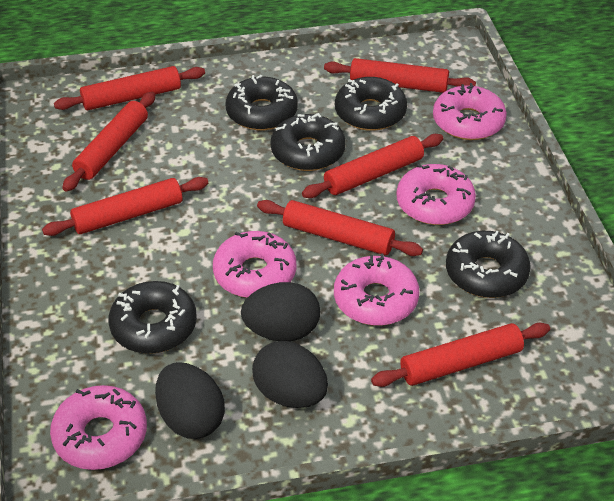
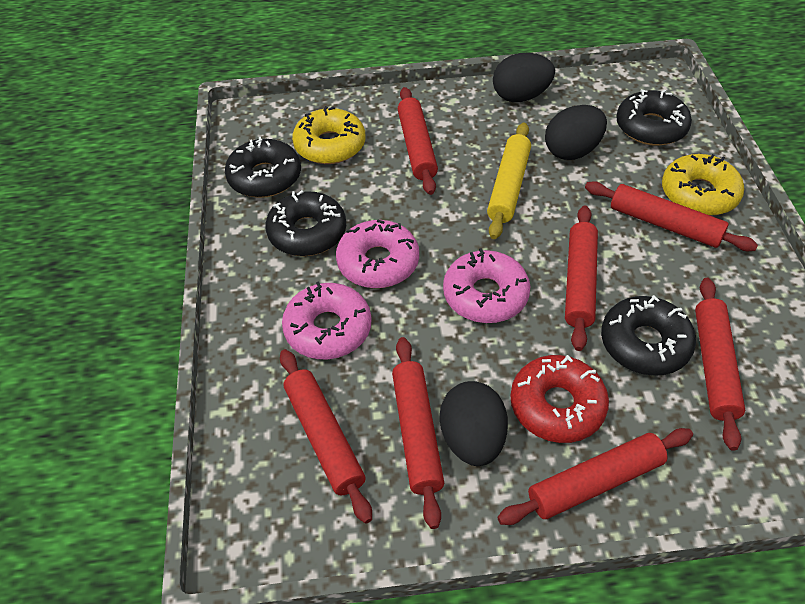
black donut: [108,281,197,354] [225,75,298,130] [270,113,346,171] [335,77,407,131] [446,230,531,298] = 5 -> [225,136,301,198] [266,190,346,256] [601,295,696,376] [616,89,692,146] = 4
pink donut: [50,385,147,470] [213,231,296,298] [334,253,419,326] [396,164,476,225] [433,83,507,140] = 5 -> [282,281,372,359] [336,220,419,288] [443,248,530,323] = 3
red donut: none = 0 -> [510,355,609,443] = 1
yellow donut: none = 0 -> [292,106,365,164] [662,154,744,216] = 2
yellow rolling pin: none = 0 -> [487,123,531,239] = 1

